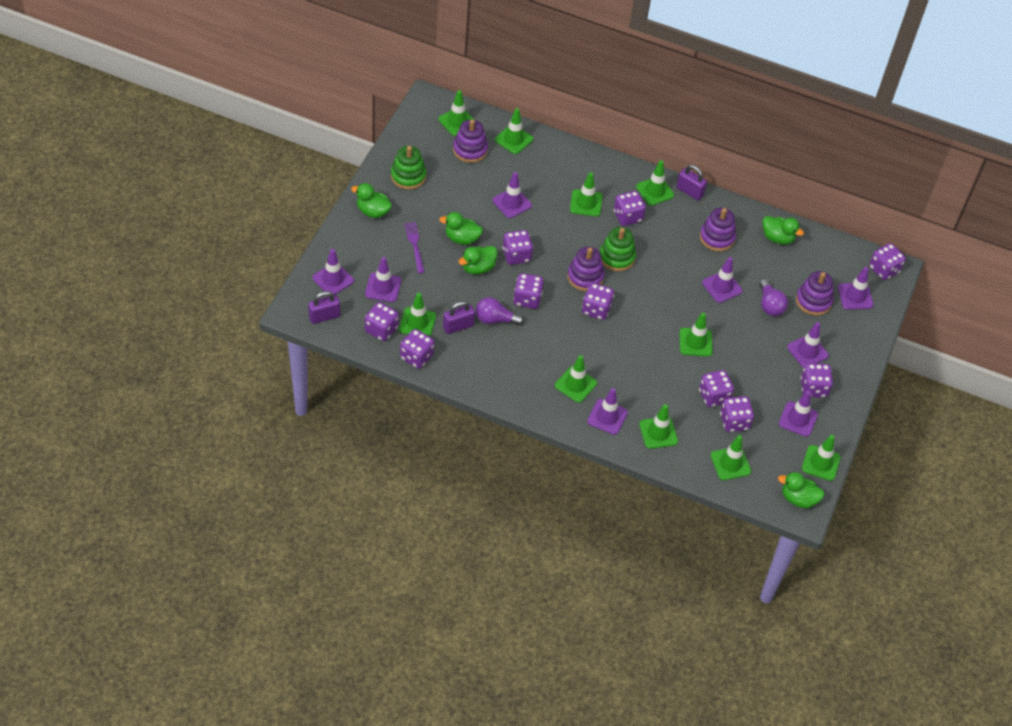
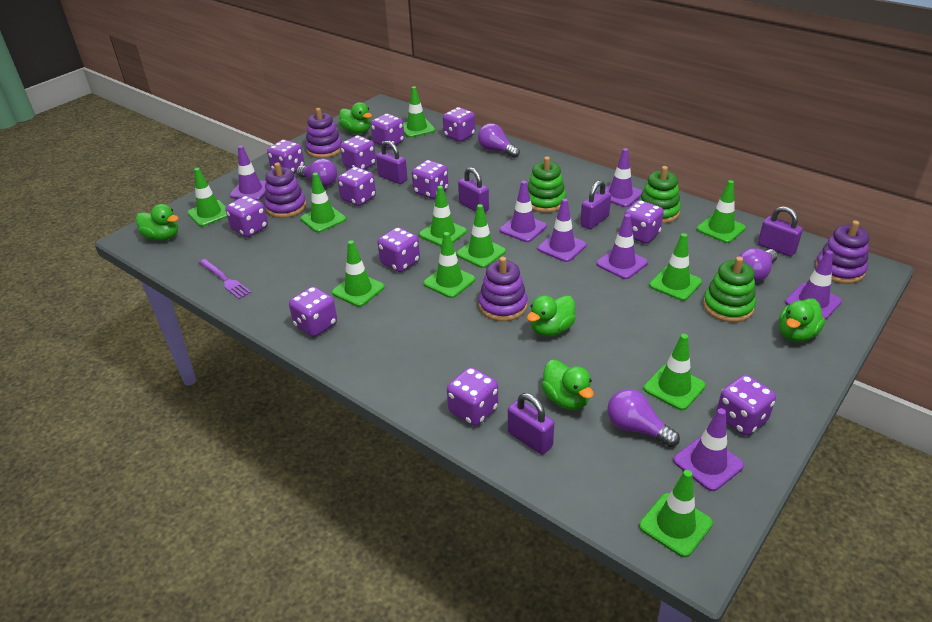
green stacking toy: [391,146,426,190] [600,227,636,272] = 2 -> [528,156,566,213] [639,166,681,223] [703,256,756,322] = 3
green traffic cone: [399,293,436,337] [438,90,474,136] [495,108,533,154] [555,355,597,403] [570,172,602,217] [636,160,674,206] [639,404,678,449] [679,313,713,357] [711,435,751,480] [802,435,841,481] = 10 -> [187,168,227,227] [300,173,346,233] [332,240,385,307] [403,86,435,138] [419,186,467,246] [423,232,475,298] [456,204,506,268] [639,470,713,557] [644,334,706,410] [649,233,702,301] [697,180,746,243] = 11
purple dice: [365,302,399,341] [400,329,434,369] [502,230,533,265] [513,273,544,309] [582,283,614,320] [614,191,646,226] [699,370,734,407] [720,396,754,432] [801,363,833,398] [869,243,906,280] = 10 -> [225,196,268,237] [267,140,305,173] [289,286,337,337] [338,167,376,206] [340,135,376,170] [371,114,405,148] [377,227,420,272] [412,160,448,199] [443,107,475,142] [447,367,498,426] [624,200,664,244] [716,375,776,436] = 12
purple light bulb: [476,297,524,325] [759,279,788,316] = 2 -> [296,158,337,187] [478,123,520,158] [607,389,680,447] [739,248,778,282] = 4
purple padlock: [308,291,340,324] [443,301,475,334] [676,165,707,201] = 3 -> [376,140,407,184] [458,167,489,212] [508,393,554,455] [580,180,611,229] [758,206,803,257] = 5
purple traffic cone: [312,249,354,295] [365,257,401,302] [493,172,532,218] [587,388,628,435] [702,257,742,303] [779,390,818,437] [787,322,829,368] [838,267,874,310] = 8 -> [230,145,266,200] [500,181,547,242] [538,198,587,262] [596,214,648,279] [605,148,643,207] [673,408,744,491] [785,250,842,320] = 7

